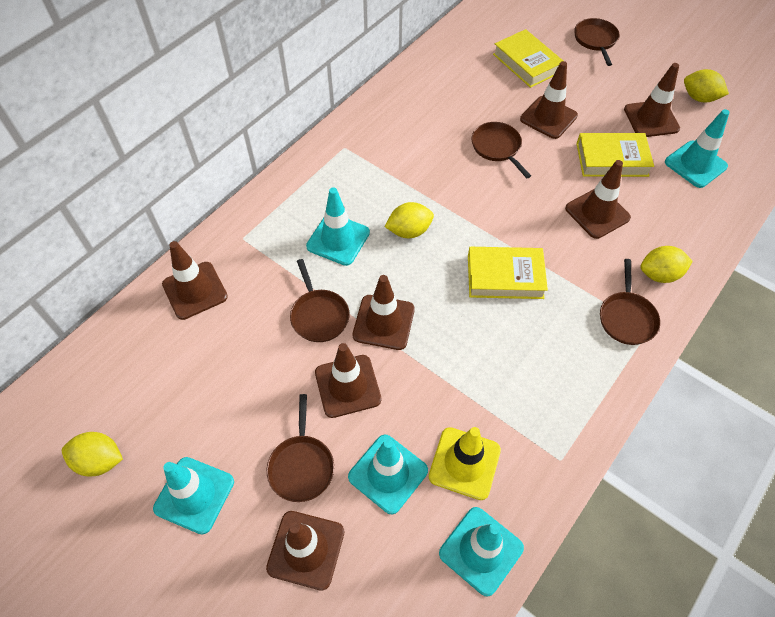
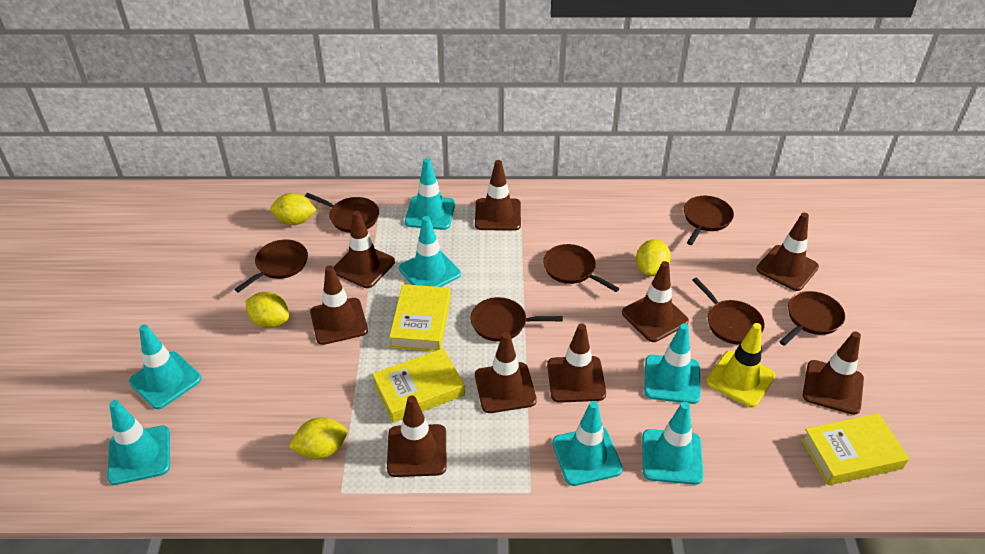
brown pan: [267,394,334,502] [290,259,350,342] [471,122,531,179] [574,18,619,66] [600,259,660,345] = 5 -> [234,240,308,293] [305,193,379,233] [470,297,563,341] [543,244,620,292] [684,196,734,245] [692,277,765,345] [779,291,845,346] = 7
brown traffic cone: [162,241,228,320] [266,511,344,591] [315,343,381,418] [352,275,415,350] [520,61,578,139] [565,160,631,239] [624,63,680,137] = 7 -> [310,265,368,345] [333,211,395,288] [387,395,446,477] [475,160,521,231] [475,332,537,413] [547,324,606,403] [622,261,689,342] [756,213,819,291] [803,331,864,415] = 9
turquoise traffic cone: [153,457,234,535] [306,187,370,266] [348,434,428,514] [439,507,524,597] [665,109,729,188] = 5 -> [107,400,170,485] [129,324,201,409] [399,216,461,287] [405,158,455,230] [552,401,623,486] [642,402,704,485] [644,324,701,404] = 7

